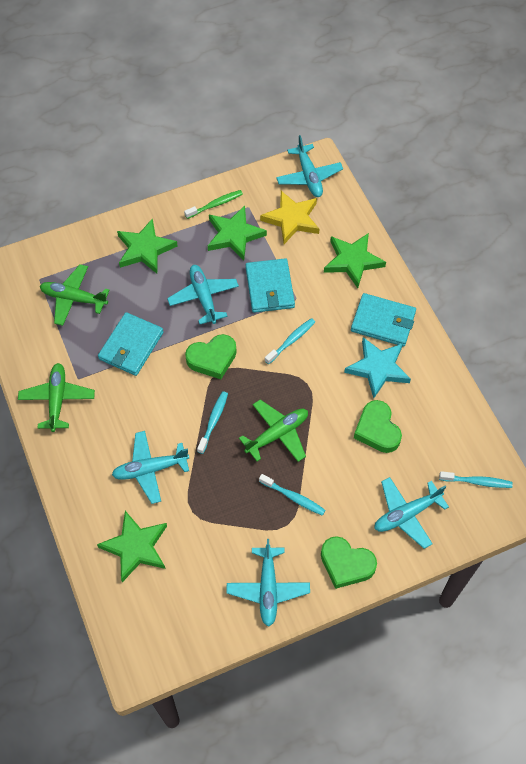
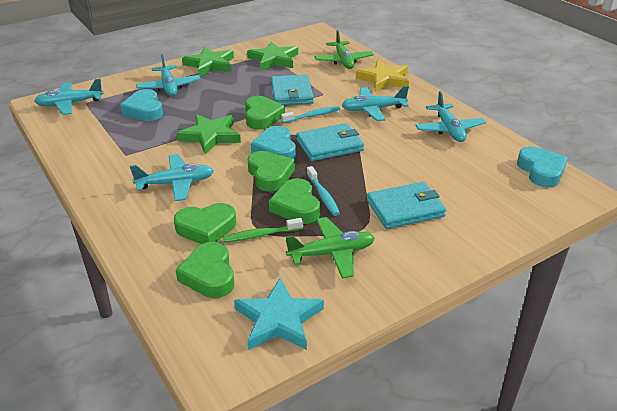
green heart: [185,334,237,379] [321,536,377,589] [354,400,402,453] = 3 -> [174,203,236,244] [176,242,234,298] [245,96,285,130] [247,151,295,192] [269,178,320,224] = 5
green plane: [18,363,95,432] [40,264,110,326] [239,399,308,462] = 3 -> [286,217,375,279] [315,30,374,69] = 2
green star: [97,511,167,582] [117,218,178,274] [208,206,267,261] [324,233,386,288] = 4 -> [176,114,241,154] [182,46,234,76] [247,42,298,70] = 3
turquoise heart: none = 0 -> [120,89,163,121] [251,126,296,159] [517,146,568,187] = 3
turquoise toothbrush: [197,391,228,454] [259,474,325,516] [264,318,315,364] [439,471,513,488] = 4 -> [281,106,340,123] [307,166,340,216] = 2

